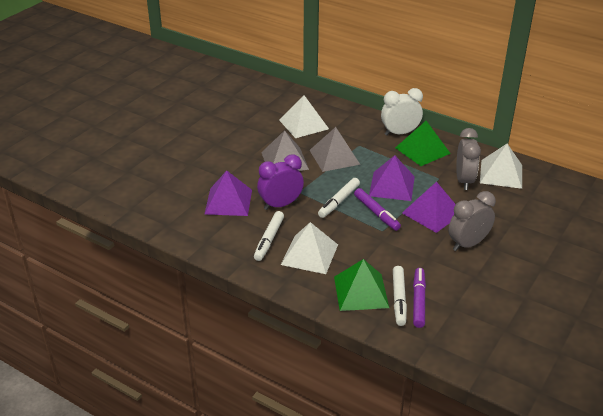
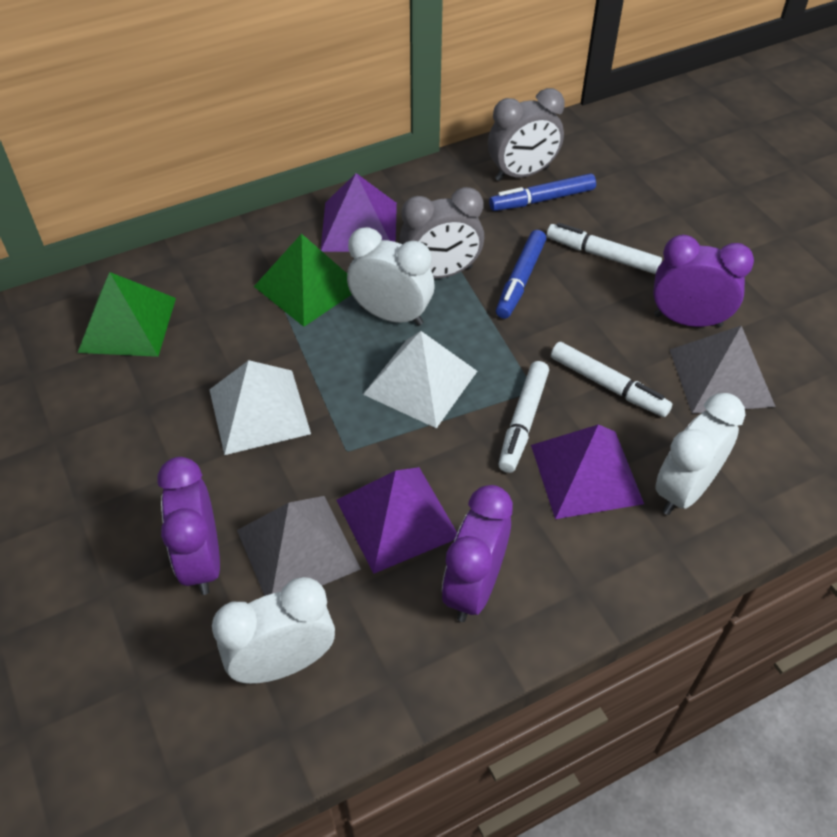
blue marker: none = 0 -> [489,174,596,211] [496,230,546,319] = 2
purple clock: [257,155,304,210] = 1 -> [157,457,220,595] [442,485,513,622] [653,235,754,327] = 3
purple marker: [354,188,401,231] [413,268,426,328] = 2 -> none = 0
white clock: [381,88,423,136] = 1 -> [212,577,335,684] [347,227,434,326] [655,393,745,515] = 3
white pyramid: [279,95,329,138] [281,222,338,274] [480,144,522,189] = 3 -> [209,360,311,455] [363,331,477,428] = 2

